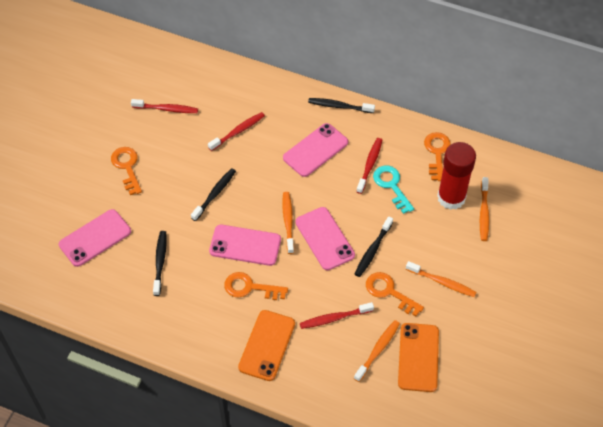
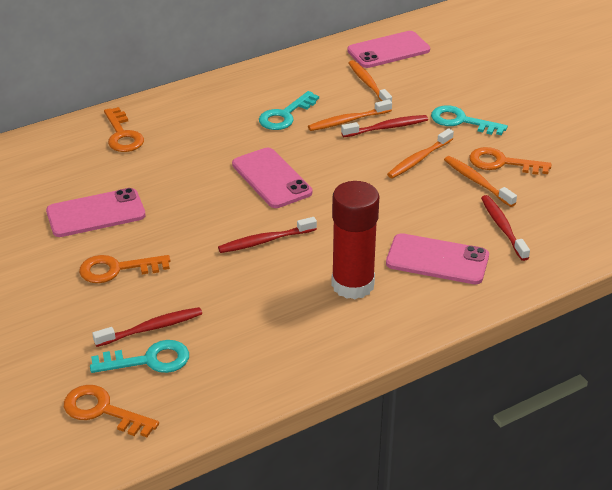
black toothbrush: [153,231,167,296] [191,168,236,221] [308,98,375,113] [355,216,393,277] = 4 -> none = 0
orange phone: [238,310,295,381] [398,323,439,392] = 2 -> none = 0
turquoise key: [373,165,414,214] = 1 -> [90,340,189,373] [259,91,319,130] [431,106,508,135] = 3

